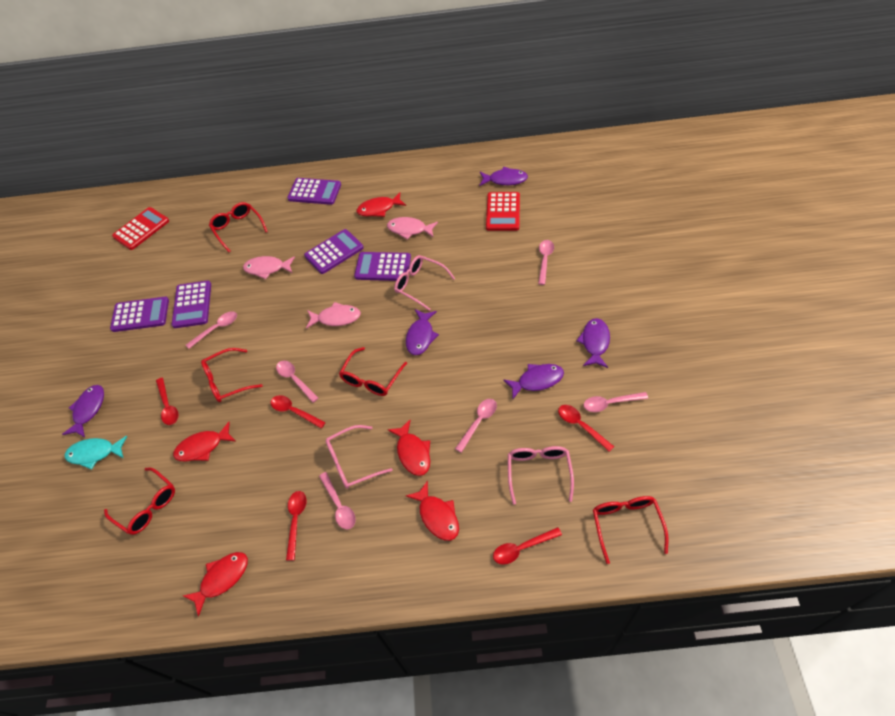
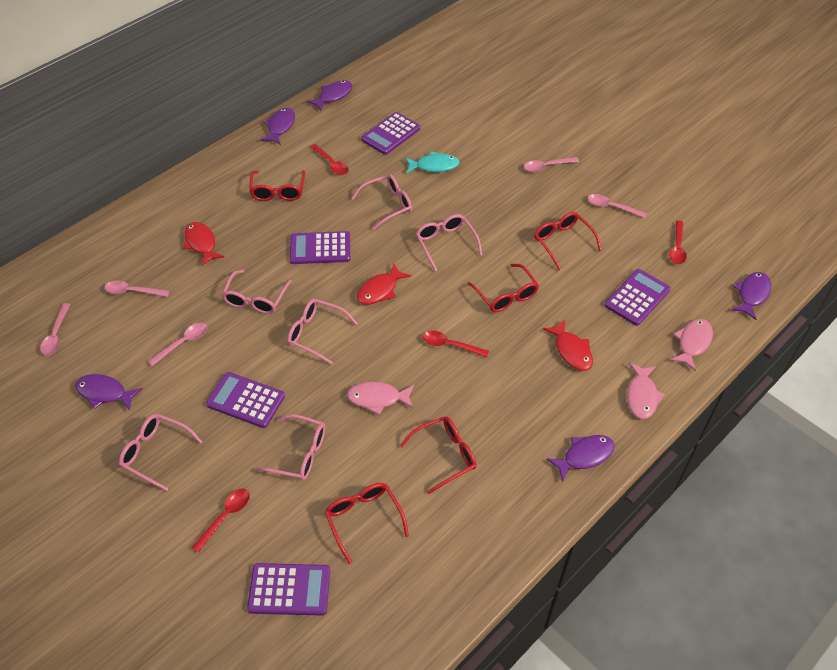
pink glasses: [325,425,393,489] [394,255,455,311] [508,446,574,505] = 3 -> [119,414,202,491] [222,270,292,314] [254,414,325,480] [287,299,358,365] [352,174,412,230] [416,214,482,271] = 6
pink spoon: [186,311,237,349] [276,361,319,403] [319,472,356,529] [455,399,497,453] [538,240,554,285] [584,392,648,412] = 6 -> [40,303,70,355] [105,280,170,297] [148,323,207,366] [524,157,579,172] [588,194,647,218] = 5
red calculator: [112,207,169,250] [486,192,520,231] = 2 -> none = 0
red fish: [173,422,236,461] [183,552,248,616] [357,192,406,217] [387,419,430,476] [406,480,459,541] = 5 -> [183,222,224,266] [357,263,411,305] [543,320,593,371] = 3
red spoon: [156,378,178,425] [271,395,326,428] [286,491,306,561] [493,527,562,565] [558,405,614,452] = 5 -> [191,489,250,553] [311,144,348,175] [423,331,489,357] [669,221,687,264] = 4

